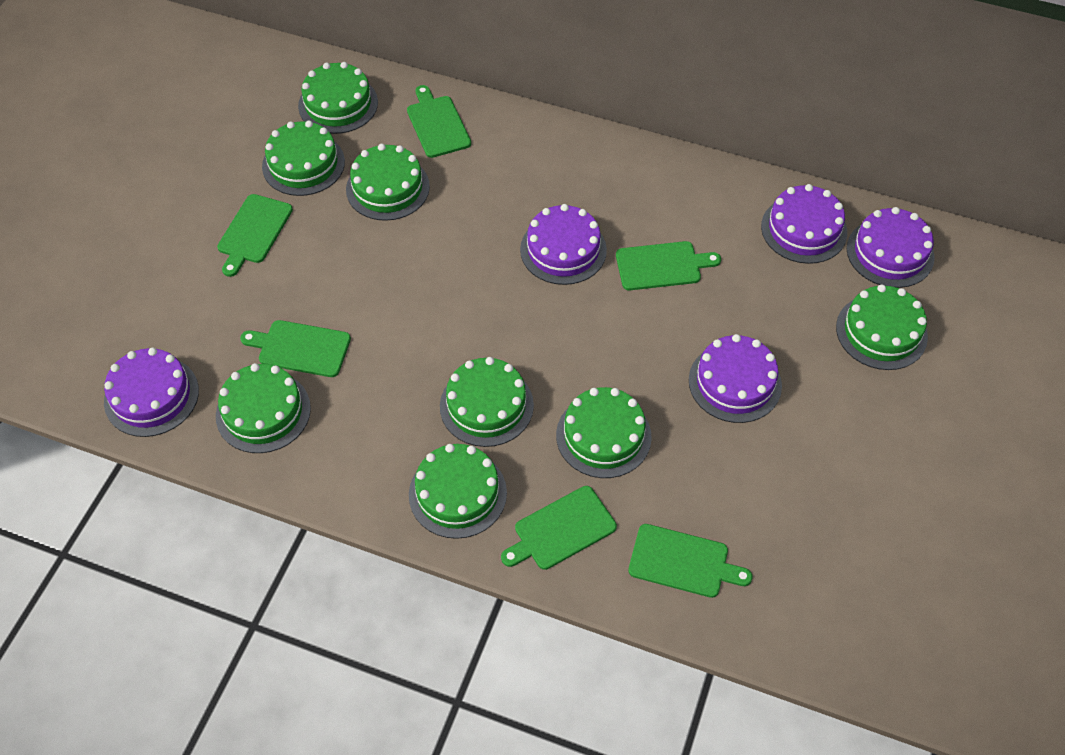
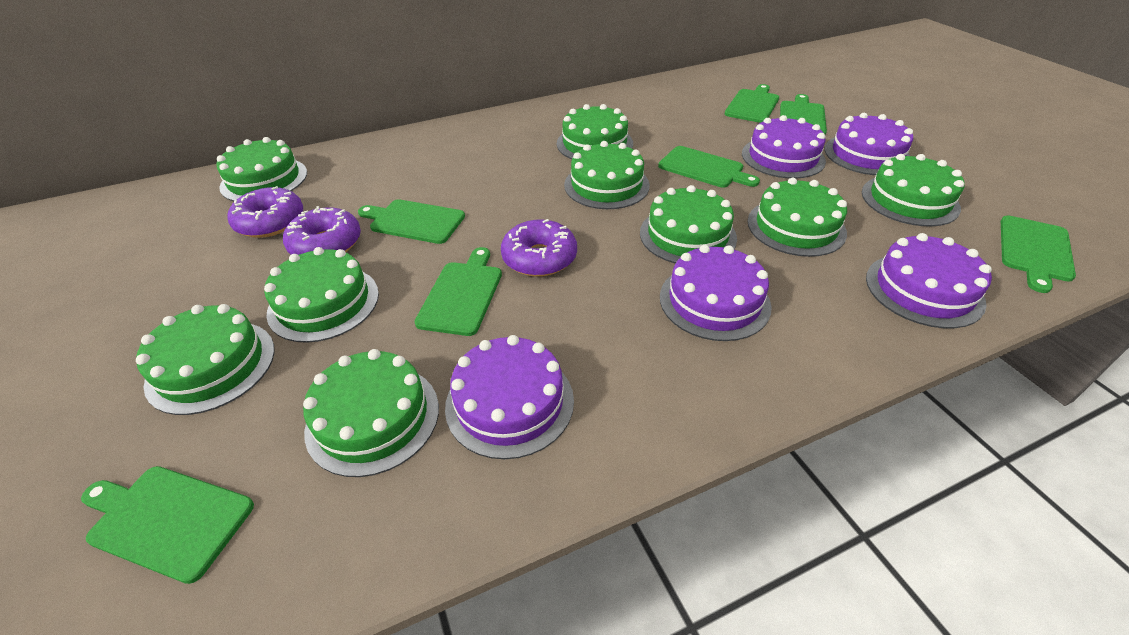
green cake: [216,363,311,453] [262,121,345,196] [298,62,378,134] [346,144,430,221] [409,444,507,539] [440,357,534,447] [556,387,652,478] [836,284,928,370] = 8 -> [136,304,275,415] [216,137,307,201] [264,247,379,343] [303,349,439,477] [557,104,633,159] [564,141,650,209] [640,185,737,264] [747,178,847,257] [862,154,964,226] = 9
green cutting board: [217,194,293,277] [240,320,351,377] [407,85,471,158] [501,486,617,570] [616,241,721,290] [628,524,752,598] = 6 -> [81,466,254,584] [358,199,465,244] [414,247,502,336] [658,146,760,188] [724,84,779,123] [780,94,827,135] [1001,215,1076,293] = 7
purple donut: none = 0 -> [227,186,303,238] [283,206,361,255] [501,219,577,277] = 3

